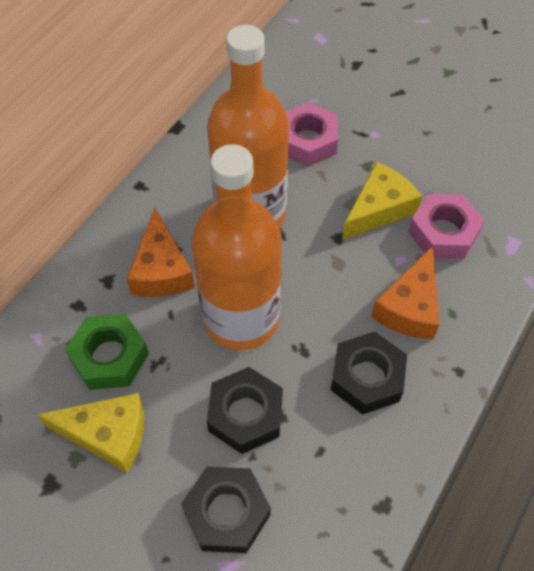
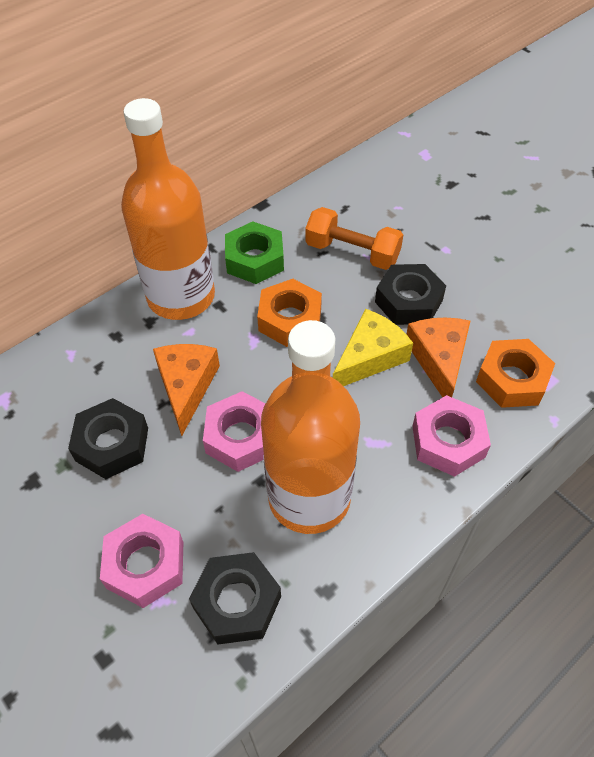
orange dumbbell: none = 0 -> [305,207,403,270] = 1
orange nut: none = 0 -> [257,279,322,347] [476,339,555,408] = 2
pink nut: [285,102,338,167] [408,194,485,259] = 2 -> [100,514,183,608] [203,391,266,472] [412,395,491,477] = 3
yellow cheese: [37,393,144,473] [342,162,422,240] = 2 -> [333,309,413,386] = 1

